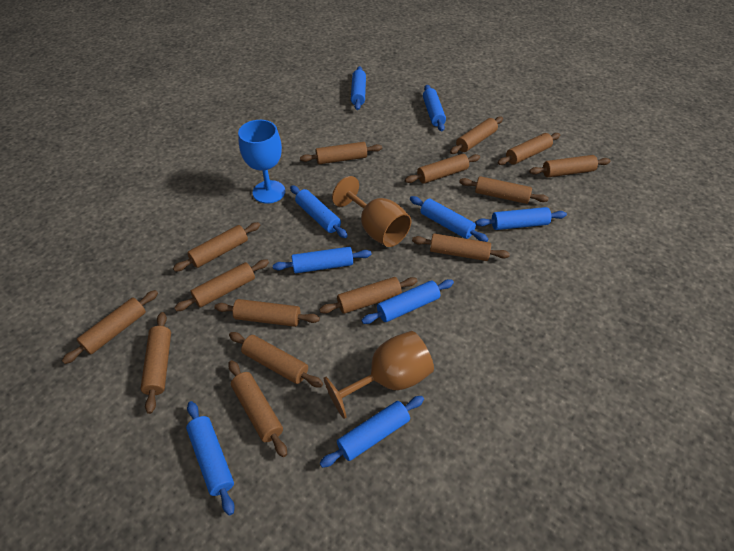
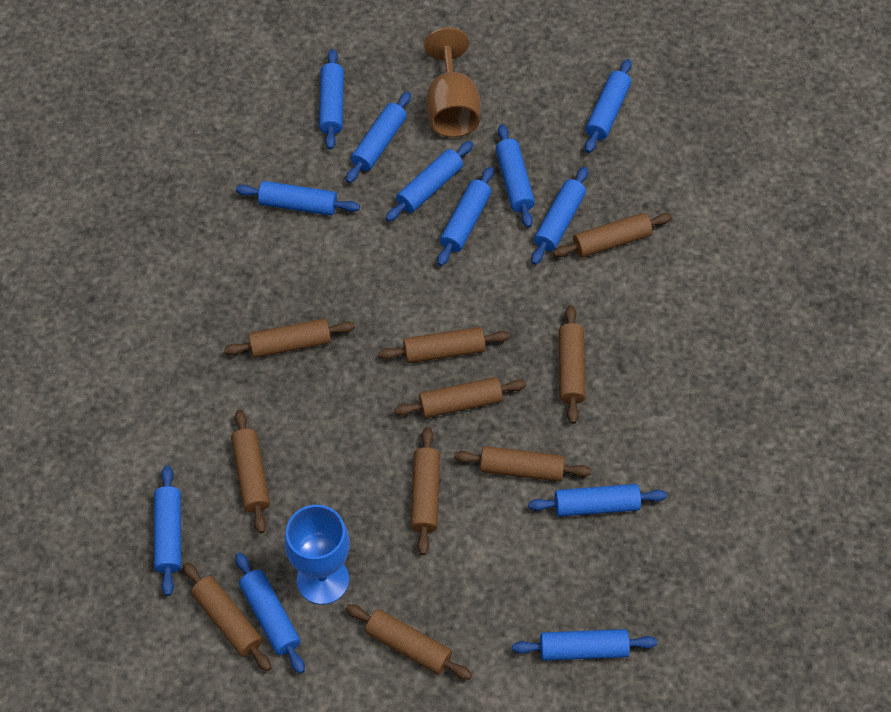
blue rolling pin: [186,401,235,516] [273,247,372,273] [290,185,348,238] [320,396,424,468] [351,66,366,110] [361,279,454,324] [410,196,488,242] [423,85,446,131] [475,207,567,230] = 9 -> [154,465,181,596] [235,552,305,674] [236,181,360,216] [319,49,344,150] [346,92,411,183] [385,141,473,221] [437,167,494,266] [496,124,535,228] [512,629,657,661] [528,484,667,517] [531,167,588,265] [585,59,632,153] = 12
brown goblet: [324,331,434,419] [332,176,411,247] = 2 -> [424,28,481,138] = 1
brown rolling pin: [62,290,158,364] [140,312,171,414] [173,222,260,272] [174,260,269,311] [214,299,320,327] [228,360,287,457] [229,332,323,387] [300,142,382,164] [319,277,418,314] [405,154,480,184] [412,233,510,261] [450,117,503,154] [459,176,549,204] [498,133,560,165] [529,155,611,177] = 15 -> [183,562,272,671] [224,318,355,358] [231,409,270,533] [346,604,472,680] [379,327,510,363] [395,377,526,418] [411,427,440,555] [454,446,591,482] [553,213,672,258] [558,305,586,424] = 10

